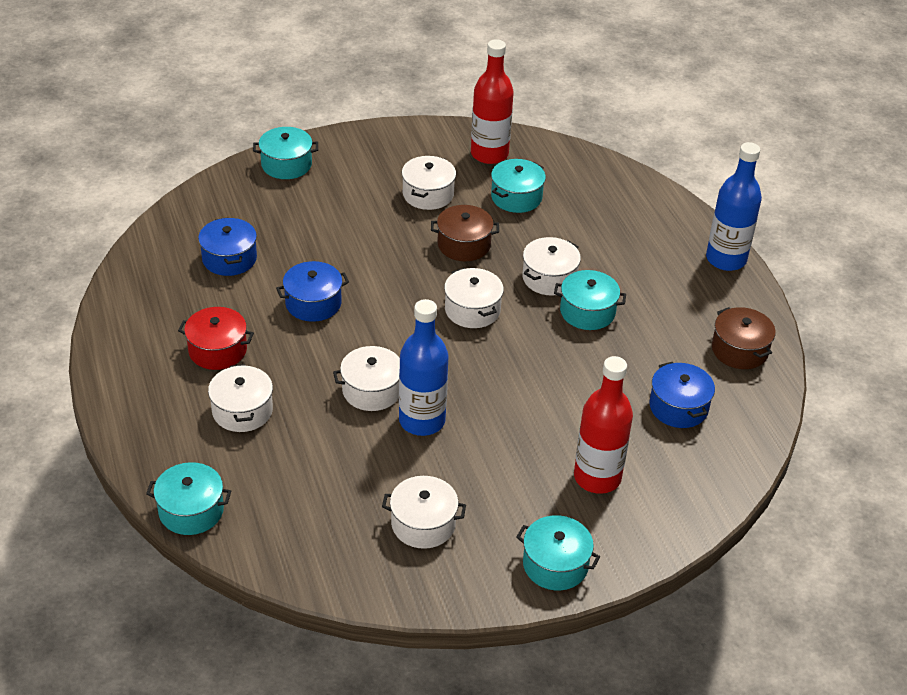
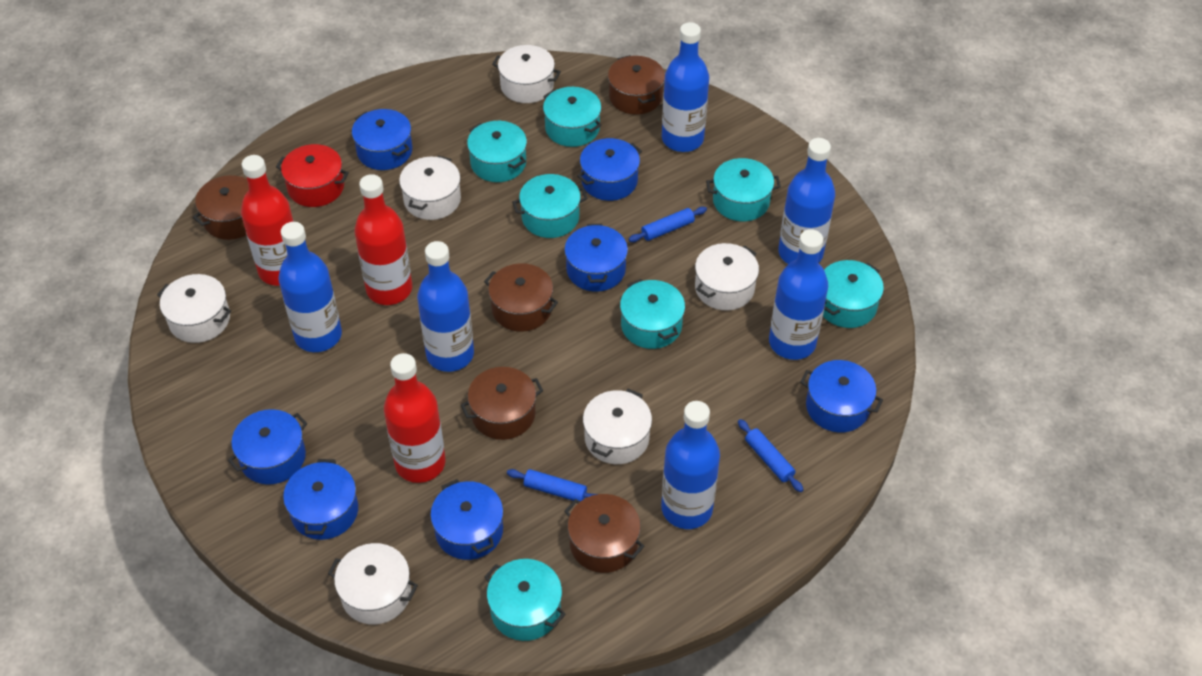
blue bottle: [399,299,449,436] [706,142,762,271] = 2 -> [278,222,342,352] [417,241,474,372] [661,401,720,529] [662,22,709,152] [769,229,828,360] [778,138,835,264] = 6
blue pot: [198,217,257,276] [276,261,349,322] [650,362,715,428] = 3 -> [228,409,307,485] [283,459,358,540] [352,109,412,170] [430,479,503,560] [564,224,628,292] [577,138,642,201] [800,360,883,433] = 7
blue rolling pin: none = 0 -> [507,469,597,501] [628,207,707,242] [738,419,804,492] = 3
brown pot: [431,205,499,261] [712,307,776,369] = 2 -> [193,175,249,240] [461,367,543,440] [484,263,558,332] [564,494,644,573] [608,55,665,115] = 5
red bottle: [471,39,514,164] [574,356,633,494] = 2 -> [241,155,294,286] [354,174,412,305] [384,353,446,483] = 3
turquoise pot: [146,462,231,535] [253,127,318,179] [491,159,546,213] [516,515,600,590] [554,270,626,330] = 5 -> [467,121,527,182] [484,559,566,641] [512,174,588,238] [543,87,602,147] [620,279,685,349] [706,158,781,221] [823,260,884,328] = 7

